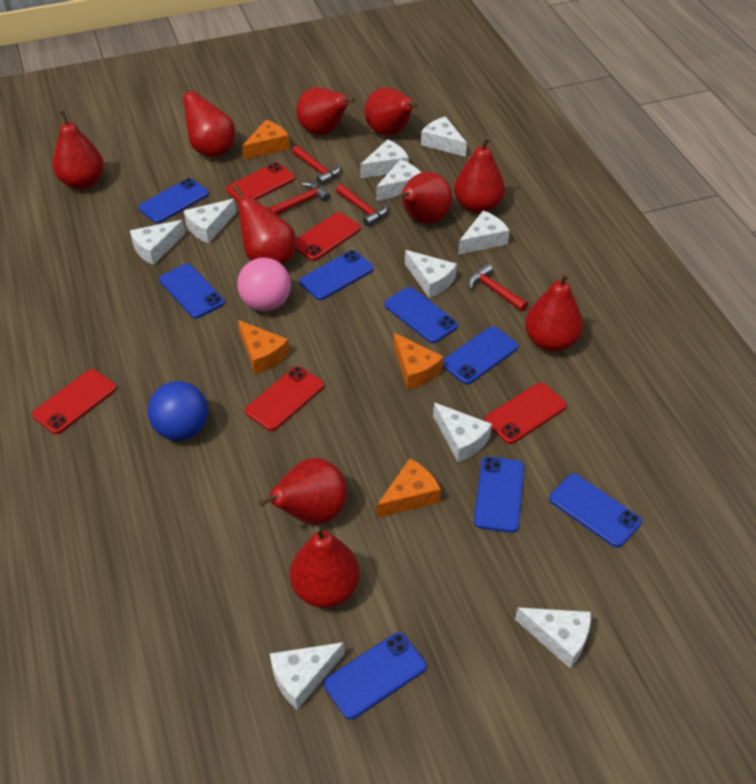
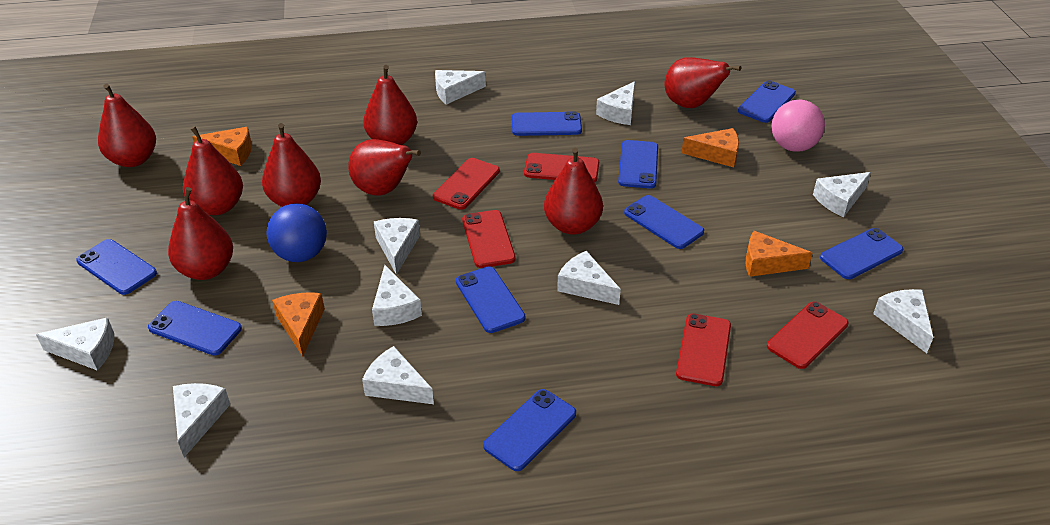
blue phone: [138,178,209,223] [159,264,225,319] [299,250,374,300] [324,632,426,720] [384,287,458,343] [443,326,518,384] [474,456,524,533] [549,474,642,548] = 8 -> [76,239,157,295] [148,301,242,355] [456,266,526,333] [483,389,576,471] [512,111,582,136] [618,140,658,188] [624,195,704,249] [738,81,796,123] [820,228,903,279] = 9
red hammer: [268,182,330,215] [292,146,341,185] [336,184,388,226] [468,264,528,311] = 4 -> none = 0
red pear: [52,110,104,189] [178,81,235,158] [232,185,296,264] [258,458,347,524] [290,526,360,608] [296,87,355,135] [364,87,418,136] [398,172,452,224] [454,136,505,214] [525,272,583,352] = 10 -> [98,84,156,167] [168,187,233,280] [183,126,243,215] [262,123,321,207] [348,139,421,196] [363,65,417,145] [544,148,603,235] [665,57,741,108] = 8

